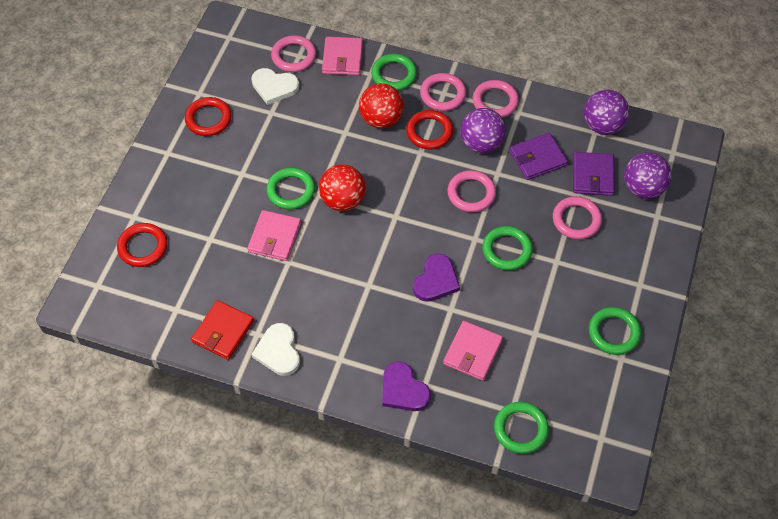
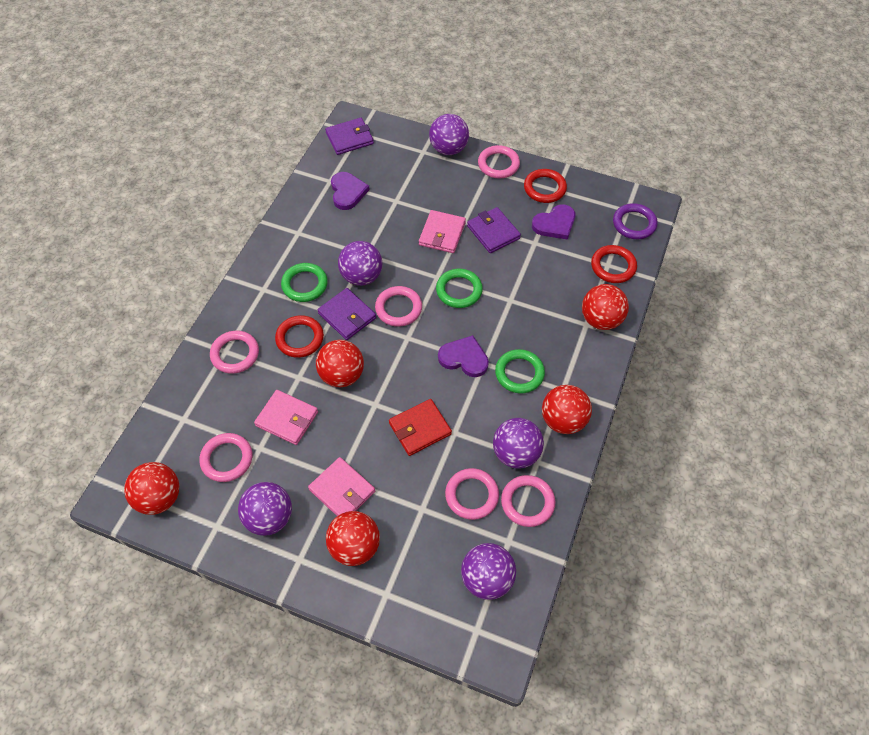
green ring: [266,168,315,210] [371,54,417,91] [482,226,533,270] [494,402,549,454] [589,307,641,355] = 5 -> [281,263,328,302] [436,269,483,308] [495,349,545,393] = 3
pink ring: [271,35,316,72] [420,73,466,111] [447,170,496,212] [473,80,519,118] [553,196,602,239] = 5 -> [199,433,252,482] [210,331,259,374] [375,286,422,327] [445,468,499,520] [478,145,520,178] [501,475,556,527] = 6
purple ball: [460,108,506,154] [584,90,629,135] [624,152,672,199] = 3 -> [238,482,292,536] [338,241,382,286] [429,114,469,155] [461,543,516,600] [493,418,544,469] = 5
purple heart: [382,361,431,411] [413,253,460,302] = 2 -> [331,172,370,210] [438,335,489,377] [532,204,575,240] = 3
purple ring: none = 0 -> [613,203,658,239] = 1
purple wallet: [509,133,568,180] [573,152,615,196] = 2 -> [317,288,376,340] [325,118,374,155] [467,207,521,253] = 3
red ball: [319,164,366,211] [359,83,404,128] = 2 -> [124,462,179,515] [316,340,364,387] [326,511,380,566] [542,385,592,434] [582,284,629,330] = 5
white heart: [251,68,299,105] [251,323,300,376] = 2 -> none = 0

